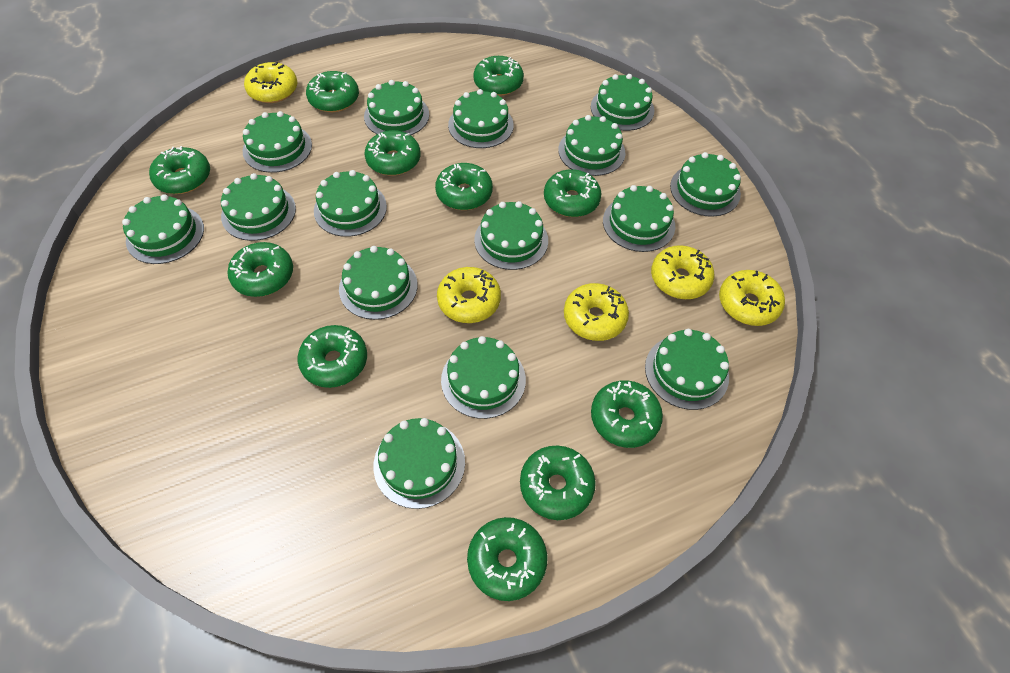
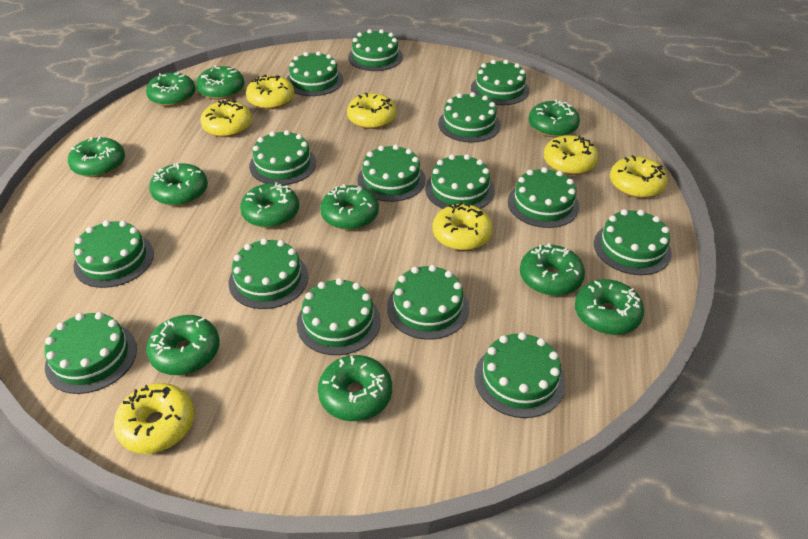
yellow donut: [244,62,298,103] [437,267,501,323] [564,283,629,341] [651,245,714,299] [719,270,785,326] = 5 -> [114,383,195,454] [200,99,252,137] [246,75,294,109] [347,93,396,129] [433,202,493,251] [544,135,598,175] [610,155,668,198] = 7

